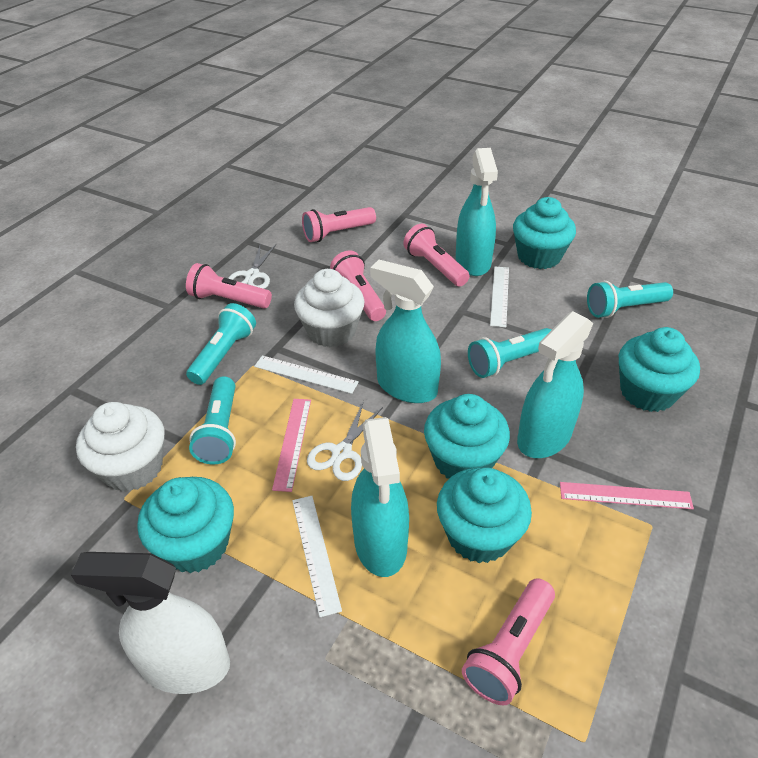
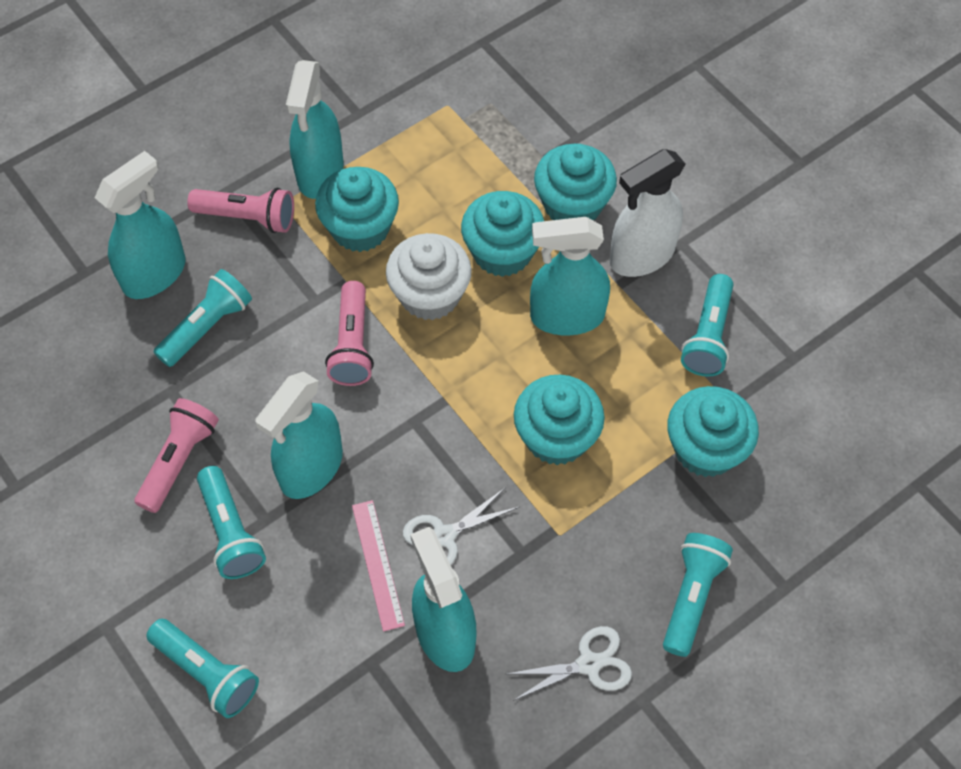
pink flashlight: [186,263,272,309] [302,207,376,242] [330,250,386,321] [403,224,470,287] [462,578,555,705] = 5 -> [135,398,219,513] [187,188,294,233] [325,281,374,386] = 3
pink ruler: [272,399,311,492] [560,482,694,509] = 2 -> [352,500,405,631] = 1
turquoise flashlight: [186,303,256,385] [189,376,236,465] [468,328,551,378] [587,281,673,318] = 4 -> [146,619,259,718] [153,269,252,367] [197,466,266,579] [663,533,733,657] [681,274,733,377] = 5
turquoise spray bottle: [351,417,409,577] [370,260,441,403] [456,148,498,276] [517,311,593,458] = 4 -> [95,151,186,299] [255,371,343,499] [286,60,344,199] [410,527,476,672] [530,217,610,335] = 5
white cupcake: [76,402,164,492] [294,269,364,347] = 2 -> [386,233,472,320] = 1
white ruler: [254,355,359,394] [292,496,342,617] [490,267,509,327] = 3 -> none = 0

